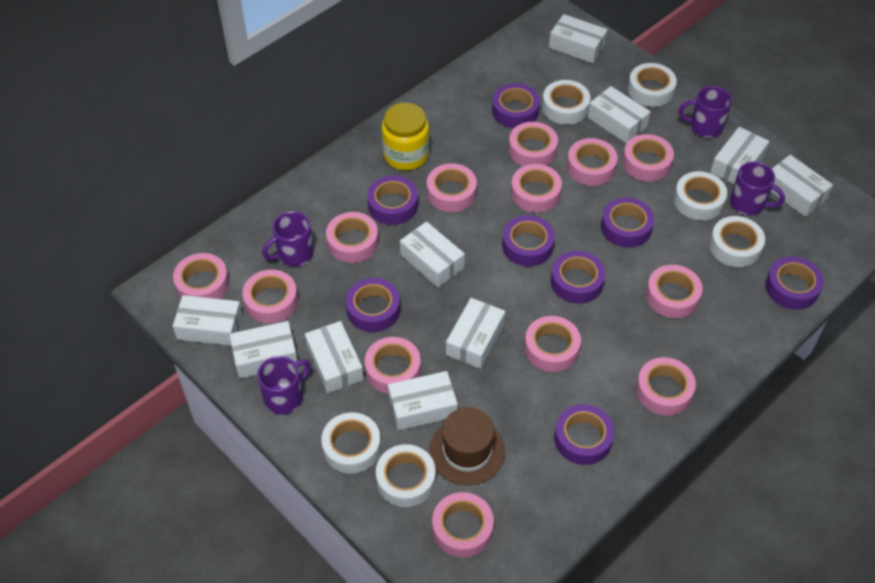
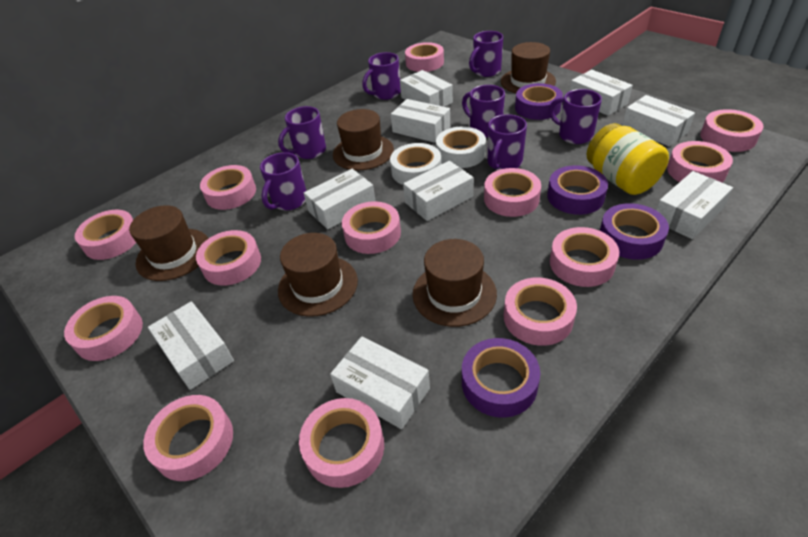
brown hat: [429,407,505,485] = 1 -> [129,205,209,281] [278,233,358,317] [333,109,394,171] [413,239,497,327] [501,42,556,93] = 5
purple mug: [257,356,311,414] [262,211,314,266] [678,86,732,138] [730,161,785,215] = 4 -> [260,152,306,210] [278,106,326,159] [362,52,401,100] [462,85,505,138] [469,31,503,77] [488,114,527,170] [549,89,602,144] = 7
purple tape: [346,278,400,332] [367,176,418,225] [492,83,540,128] [502,215,555,266] [551,251,605,304] [554,404,614,465] [601,197,654,248] [765,256,824,310] = 8 -> [462,338,540,418] [515,83,563,120] [547,165,608,215] [600,203,669,260] = 4
white box: [173,295,243,346] [230,321,297,378] [305,321,364,393] [388,371,458,430] [400,221,465,287] [446,298,505,369] [549,14,608,63] [588,86,651,143] [710,127,770,184] [771,155,833,217] = 10 -> [148,301,234,390] [304,169,375,229] [330,337,430,429] [391,99,450,143] [400,70,453,107] [403,161,473,221] [570,70,633,116] [622,95,695,146] [656,171,733,239] = 9
white tape: [321,412,381,474] [376,444,436,507] [542,80,590,125] [628,63,677,107] [674,171,727,220] [709,216,765,267] = 6 -> [390,143,441,185] [436,127,486,168] = 2

